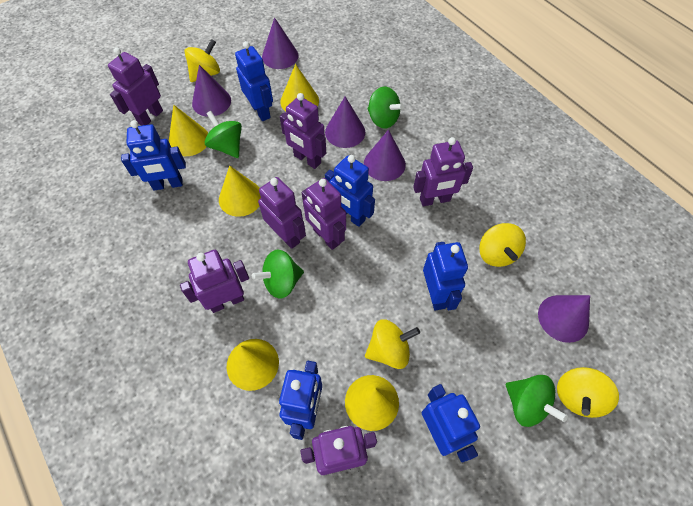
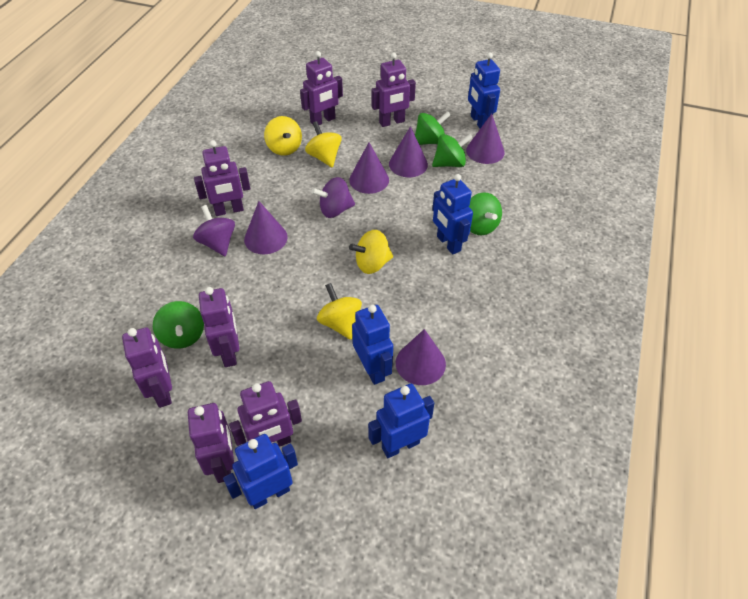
blue robot: [121,120,186,190] [235,41,273,121] [279,361,322,440] [325,155,375,227] [422,384,480,462] [423,242,468,310] = 6 -> [223,434,298,509] [352,305,393,385] [368,384,434,458] [432,174,473,255] [468,52,500,128] = 5
purple spinning top: none = 0 -> [193,205,235,256] [311,177,355,218] = 2
yellow cone: [169,105,208,156] [219,166,261,217] [227,339,279,391] [280,64,319,112] [345,375,399,431] = 5 -> none = 0

